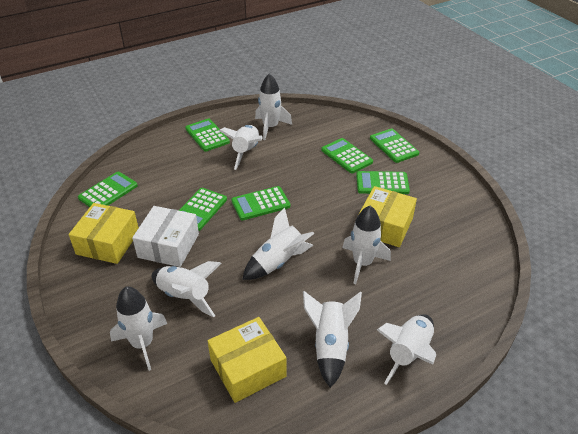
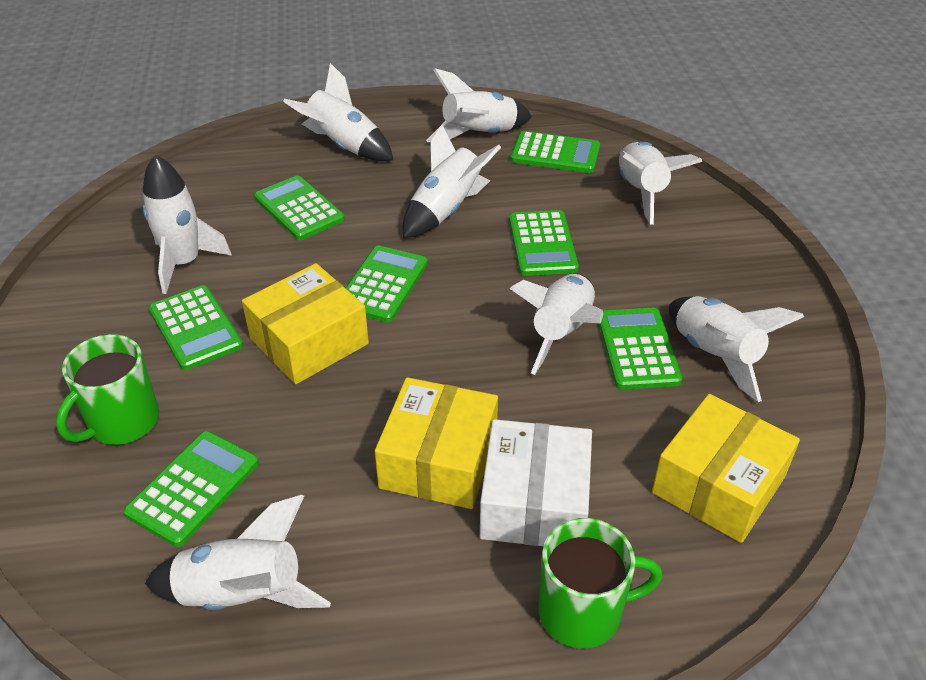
green mug: none = 0 -> [56,334,159,445] [538,518,662,649] = 2

